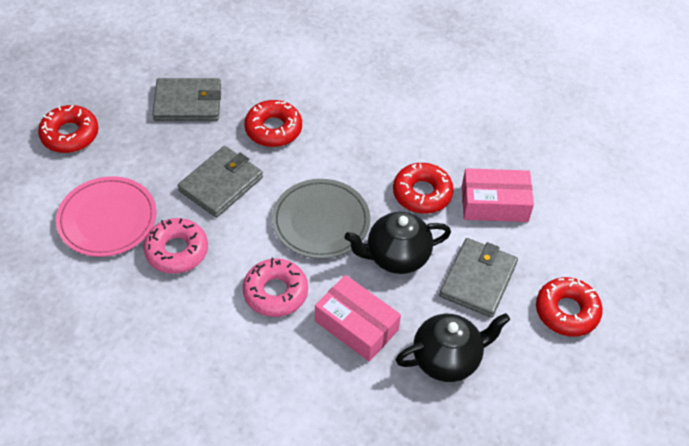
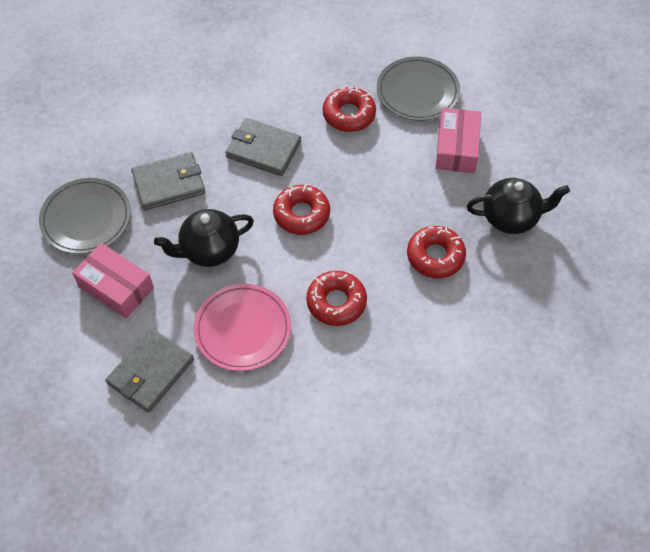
grey plate: [272,179,370,259] = 1 -> [39,178,131,254] [377,57,460,121] = 2
pink donut: [143,218,208,274] [243,258,308,317] = 2 -> none = 0

